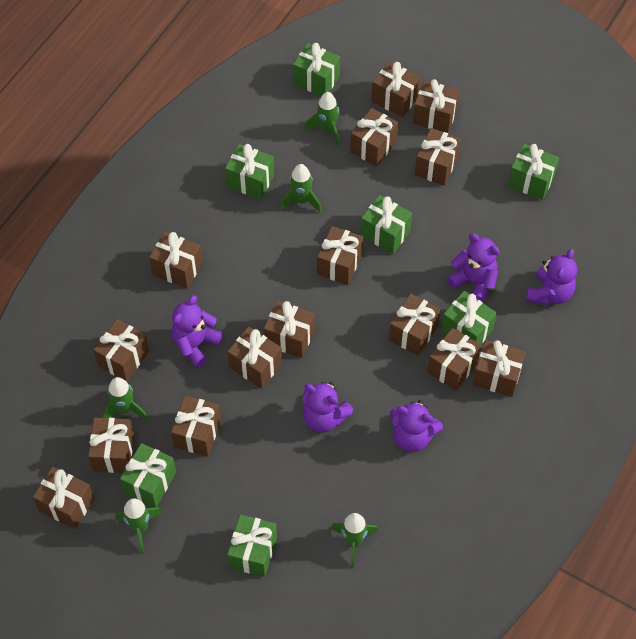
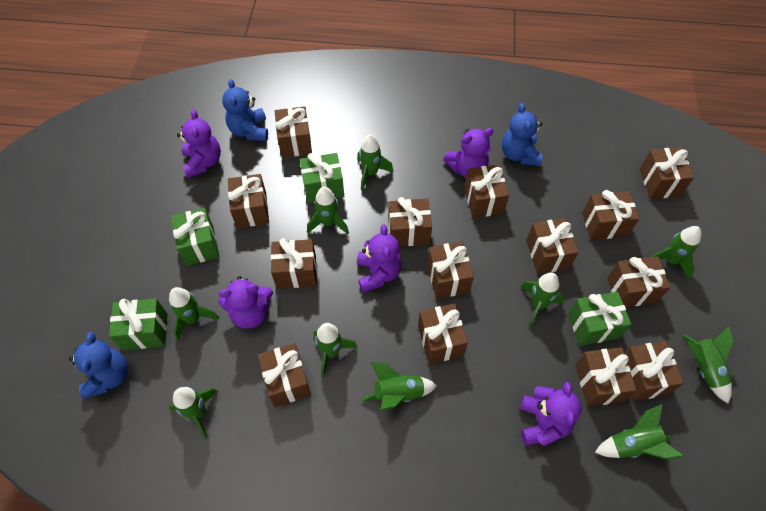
blue teddy bear: none = 0 -> [69,332,128,399] [222,79,268,141] [502,103,542,166] = 3
brown gift: [33,467,95,529] [88,418,134,473] [94,319,149,382] [149,231,202,289] [171,396,221,456] [227,326,282,389] [264,301,315,358] [317,226,363,285] [350,108,399,167] [371,61,421,118] [389,294,441,356] [413,79,460,133] [415,128,461,186] [427,327,482,391] [473,340,526,397] = 15 -> [228,174,269,228] [258,343,311,407] [271,238,317,289] [275,106,312,158] [388,197,432,247] [418,303,468,364] [427,241,474,299] [464,164,509,218] [526,218,579,274] [575,347,636,406] [582,190,639,240] [607,256,670,307] [624,341,684,401] [640,147,694,199] = 14
green gift: [120,443,176,507] [225,144,275,199] [227,514,277,577] [293,43,340,96] [360,195,412,254] [441,291,497,344] [508,144,559,200] = 7 -> [109,299,167,350] [171,208,220,266] [300,153,344,203] [568,291,632,346] = 4
green rocket: [102,377,148,420] [115,498,162,554] [280,164,322,213] [304,92,340,147] [331,513,378,568] = 5 -> [169,287,219,340] [169,387,218,439] [307,186,349,234] [314,323,358,377] [357,134,394,191] [361,362,437,411] [521,272,565,327] [595,404,684,459] [651,226,702,279] [683,326,733,403] = 10

